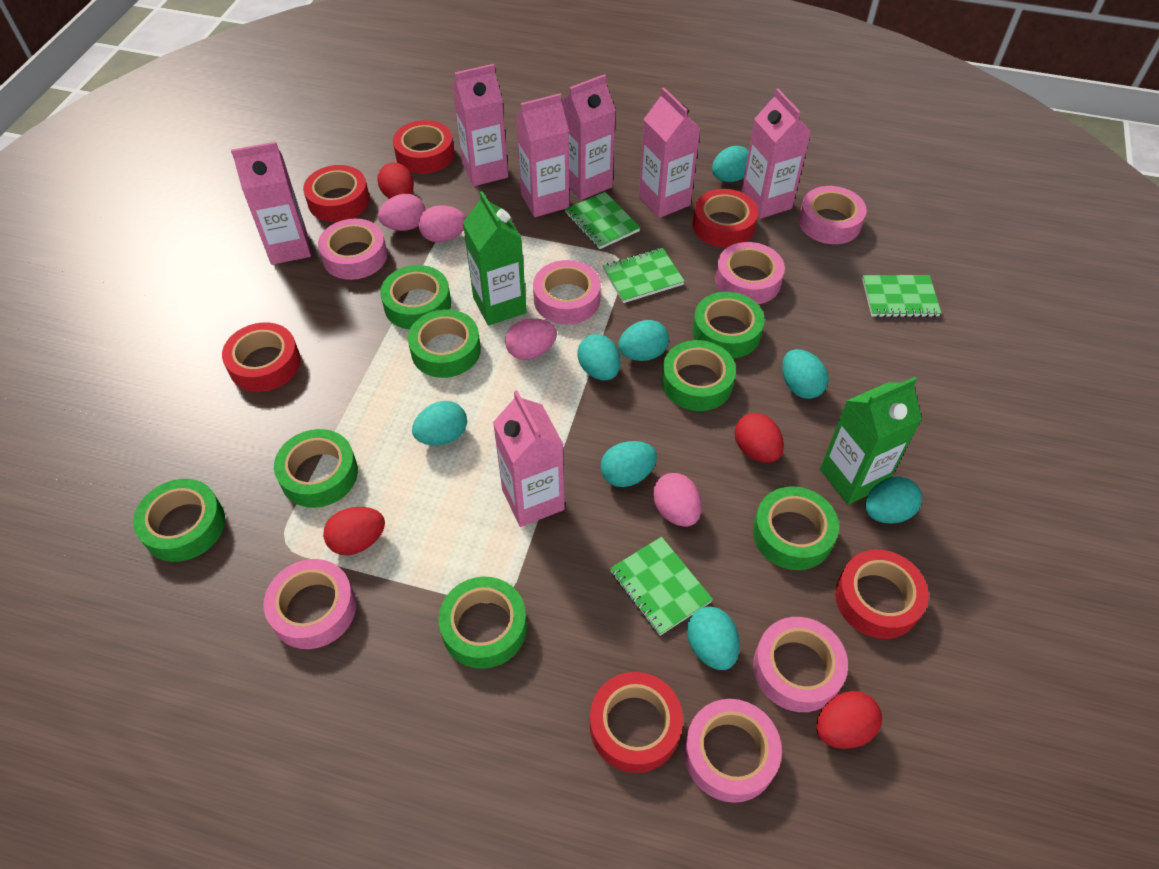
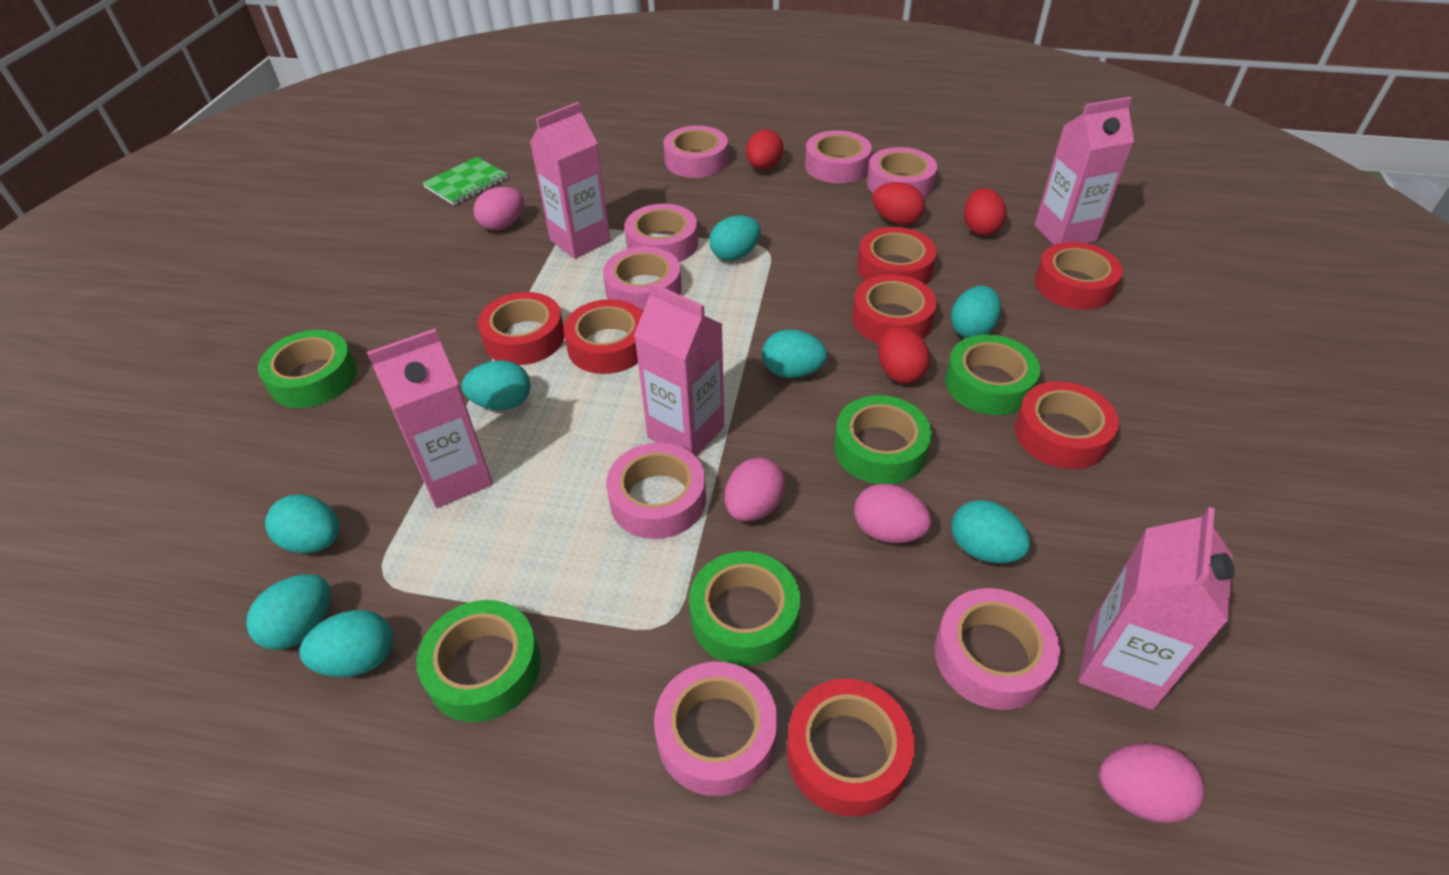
green carton: [463,191,527,326] [820,377,922,505] = 2 -> none = 0
green notebook: [565,192,641,249] [603,248,685,303] [610,537,713,636] [862,275,941,317] = 4 -> [422,157,508,205] = 1
green tape: [133,479,225,562] [274,429,358,508] [380,265,451,330] [408,309,481,378] [438,577,527,669] [662,340,736,411] [692,292,765,358] [753,486,839,570] = 8 -> [258,330,357,408] [416,600,541,722] [689,551,800,666] [834,395,932,484] [945,334,1040,415] = 5
pink carton: [231,142,311,265] [452,64,508,186] [493,390,565,527] [516,93,570,217] [561,74,616,200] [639,88,701,218] [741,89,811,219] = 7 -> [367,329,493,508] [530,102,611,259] [634,282,724,456] [1034,97,1134,245] [1079,507,1234,710] = 5
pink tape: [263,559,356,649] [318,219,387,280] [533,260,601,324] [684,699,782,803] [715,242,785,304] [753,617,848,712] [799,186,867,244] = 7 -> [603,246,682,312] [606,443,706,539] [624,204,698,262] [654,662,777,796] [663,126,728,178] [805,130,872,183] [867,147,937,198] [935,588,1060,710] = 8
red tape: [222,322,301,392] [303,165,370,222] [393,120,454,174] [590,672,683,773] [693,189,758,248] [835,550,929,639] = 6 -> [478,292,565,365] [563,299,643,374] [787,679,915,817] [852,274,937,344] [857,227,937,285] [1015,381,1119,469] [1035,242,1123,310] = 7

